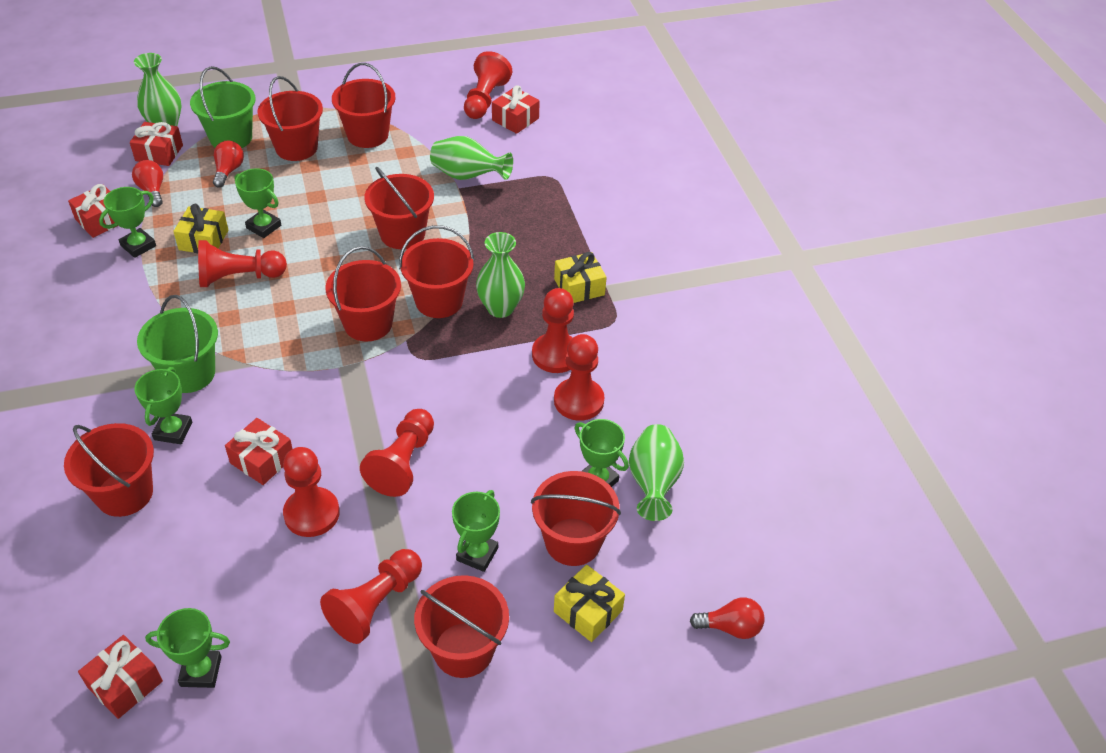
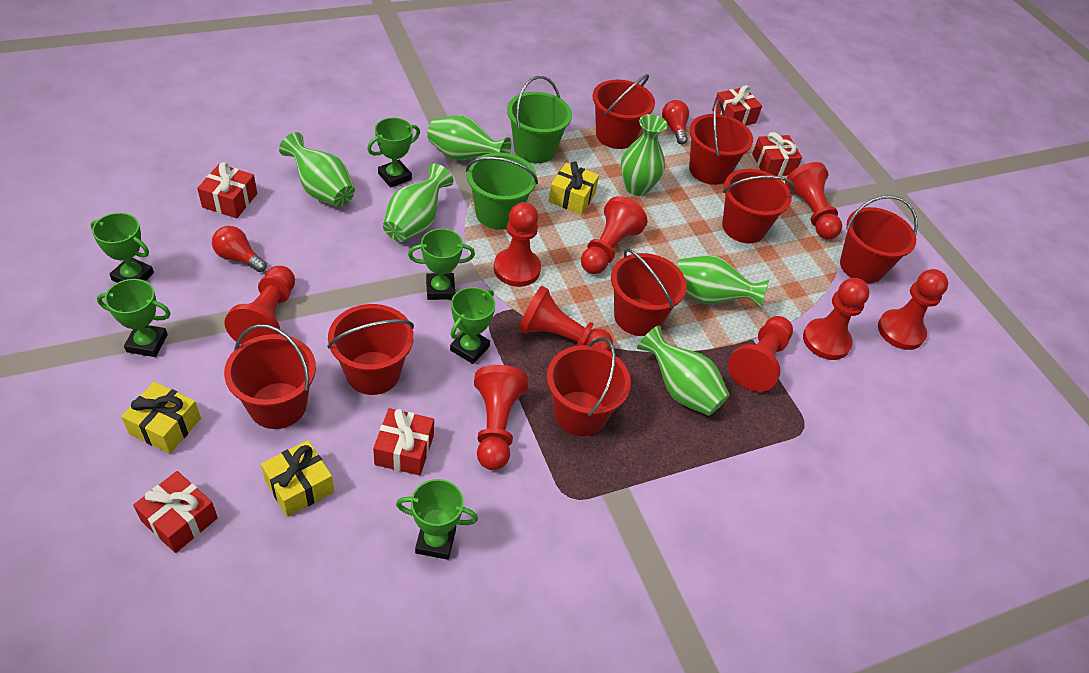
green vase: [134,53,182,126] [430,136,513,180] [476,232,525,318] [629,424,684,521] = 4 -> [279,132,355,207] [383,164,454,242] [427,115,511,160] [621,114,668,196] [637,325,730,416] [677,255,769,309] = 6
red light bulb: [132,160,163,207] [213,141,244,188] [690,597,765,639] = 3 -> [212,226,267,272] [662,100,689,145] = 2
red pawn: [198,240,287,287] [283,447,340,537] [320,549,422,644] [360,409,434,497] [464,51,512,119] [532,288,574,373] [554,334,604,421] = 7 -> [224,266,295,345] [474,365,529,470] [494,202,541,287] [518,286,613,352] [581,196,648,274] [728,316,793,392] [785,162,842,239] [803,278,870,360] [878,269,948,350] = 9

